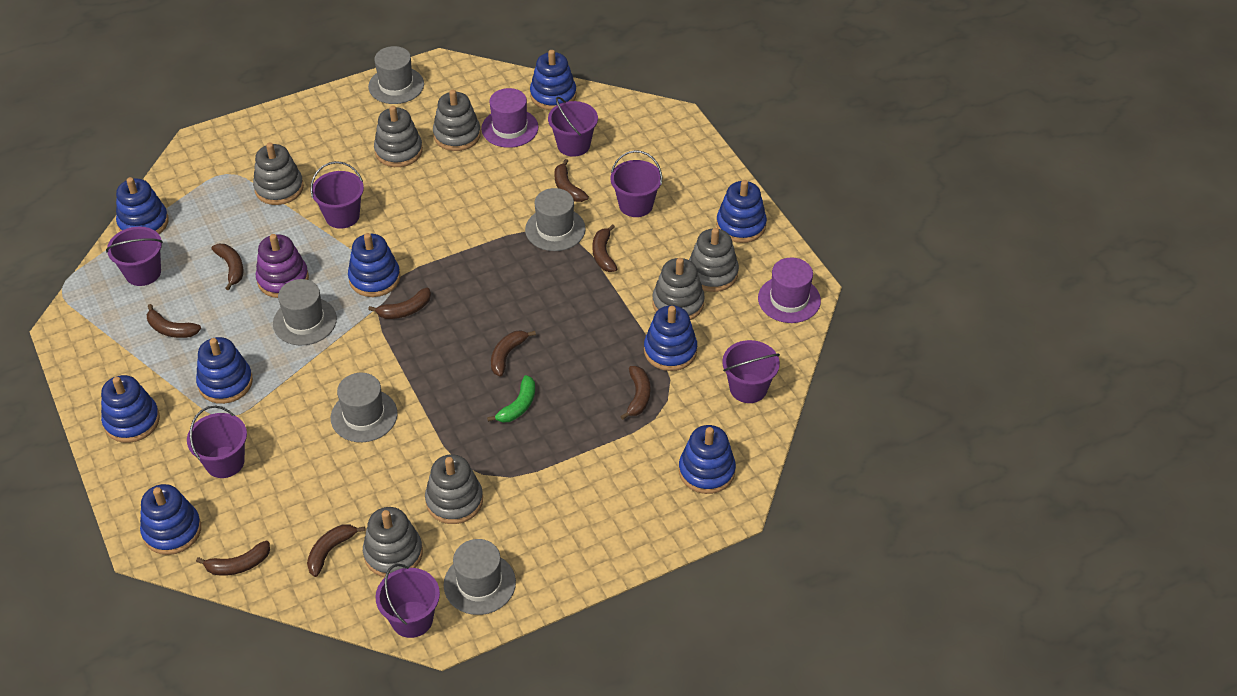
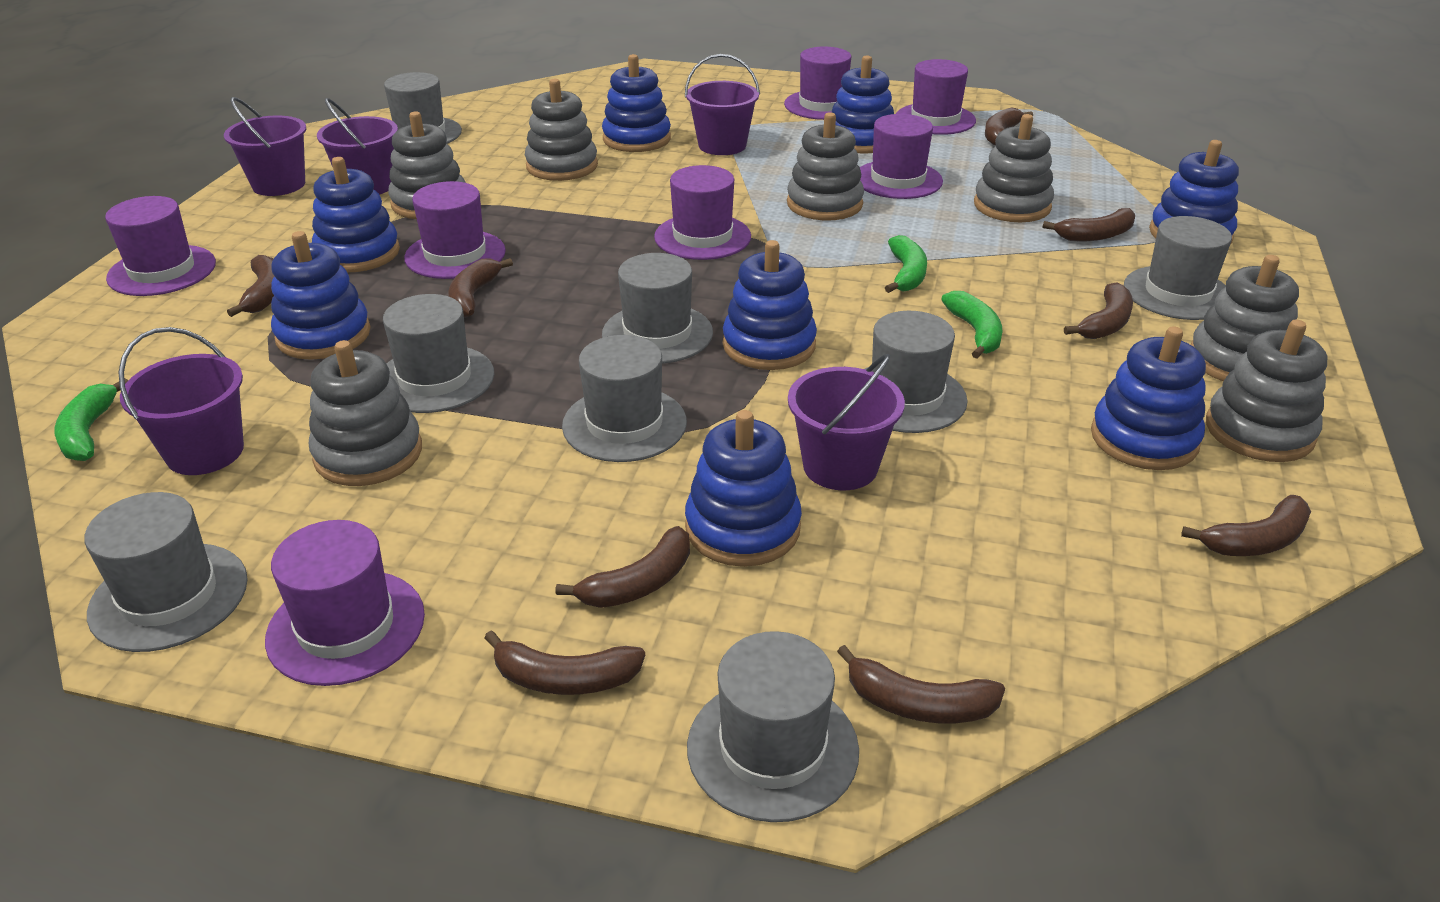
blue stacking toy: [101,375,160,443] [116,177,169,234] [140,484,201,555] [196,337,253,404] [348,233,400,297] [530,50,576,110] [644,305,697,371] [679,425,736,494] [716,180,767,243] = 9 -> [271,231,370,360] [312,157,400,272] [602,54,671,152] [685,410,802,567] [723,240,817,370] [832,55,894,154] [1091,326,1206,470] [1149,140,1239,245] = 8
green banana: [487,375,535,423] = 1 -> [55,378,128,461] [885,235,927,293] [941,291,1003,359] = 3
grey hat: [273,279,337,345] [331,373,398,442] [368,46,424,104] [444,539,516,615] [525,188,586,251] = 5 -> [84,492,248,652] [383,294,494,413] [384,72,462,144] [562,335,687,462] [602,253,713,364] [687,631,859,822] [865,311,968,433] [1124,216,1232,320] = 8
purple bucket: [106,227,163,286] [187,406,247,478] [310,161,364,229] [376,564,440,638] [548,97,598,157] [610,150,662,217] [722,340,780,403] = 7 -> [118,327,244,475] [224,97,306,196] [317,98,398,195] [685,54,760,155] [788,354,905,490] = 5
purple hat: [481,88,539,148] [758,257,821,323] = 2 -> [105,196,216,296] [265,520,425,686] [404,181,506,279] [654,165,751,260] [784,47,852,120] [860,114,943,199] [896,59,976,135] = 7
purple stacking toy: [256,234,309,298] = 1 -> none = 0

